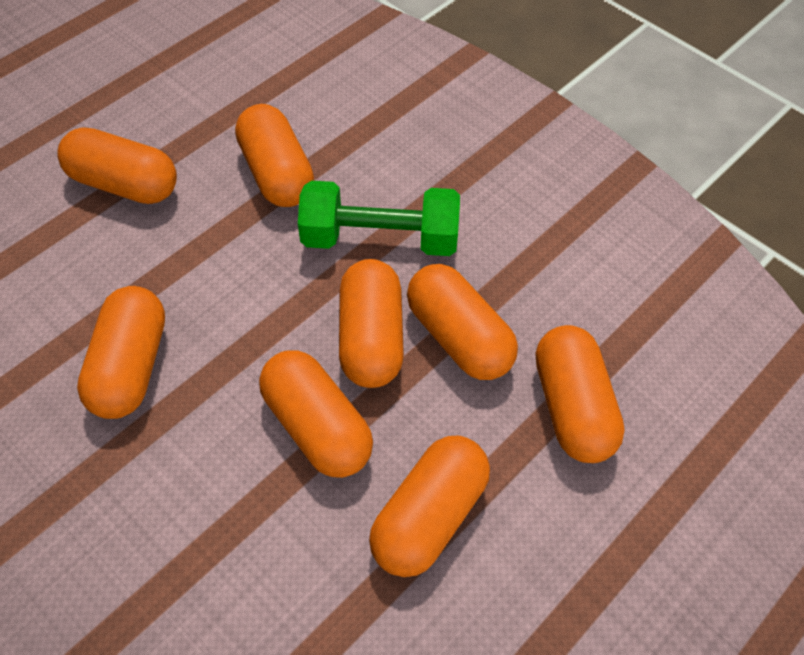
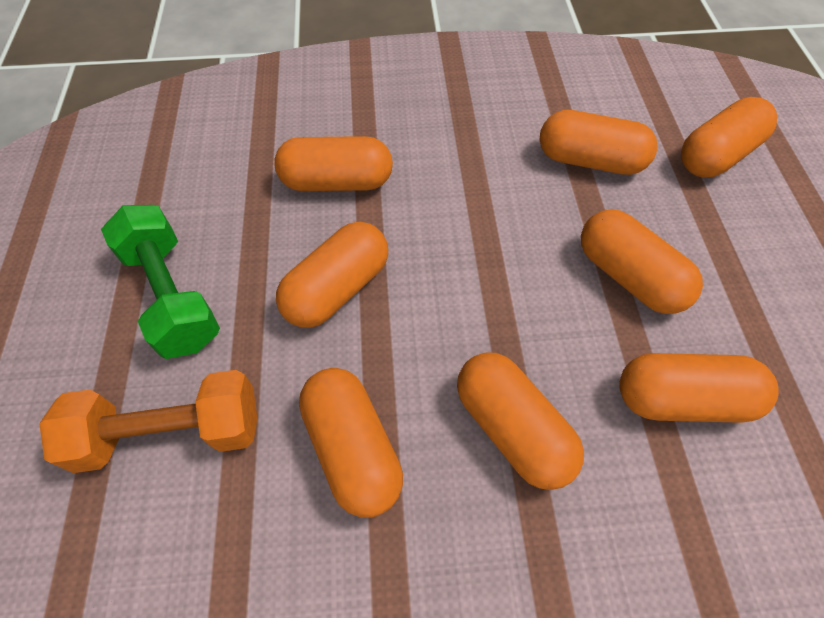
orange dumbbell: none = 0 -> [39,370,257,473] = 1

